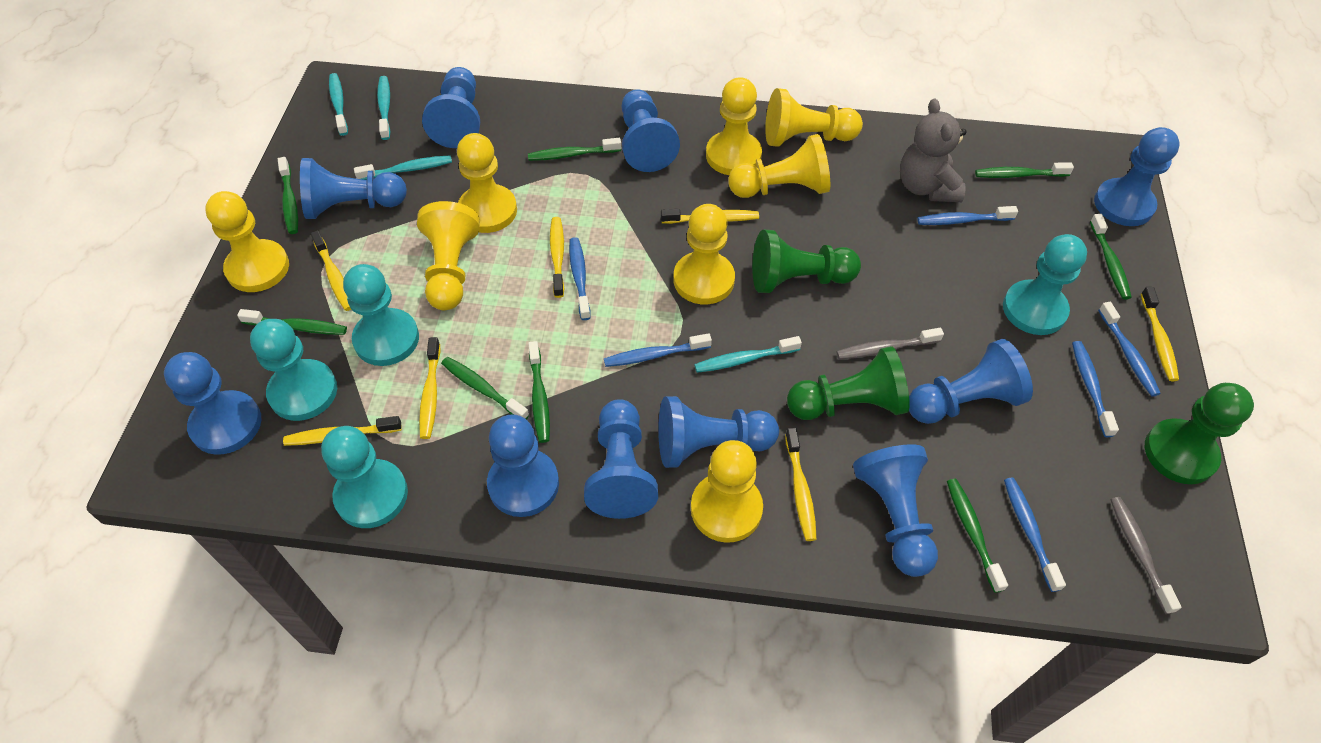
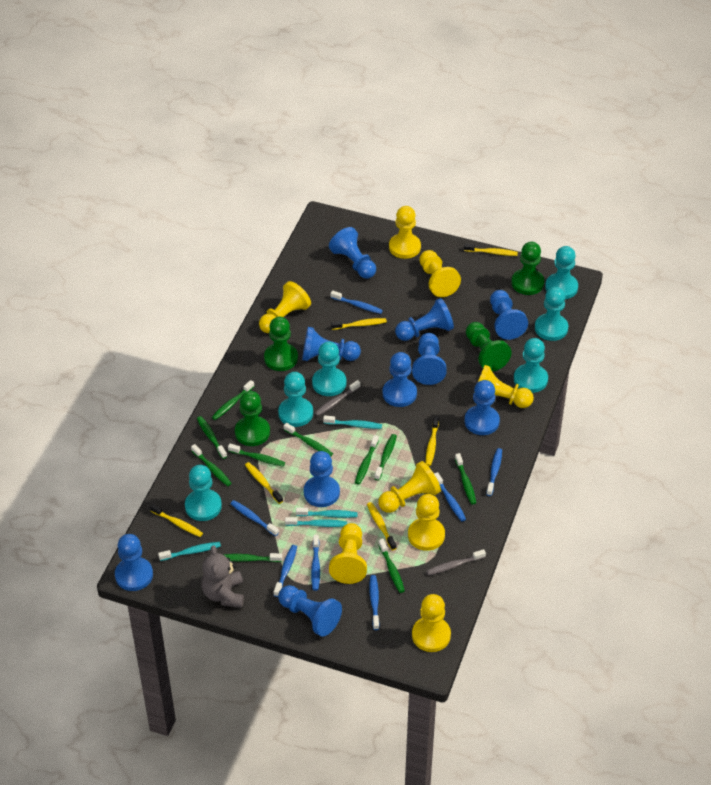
blue toothbrush: [569,237,591,320] [604,333,712,367] [917,206,1018,225] [1004,478,1066,592] [1072,341,1119,437] [1098,302,1161,397] = 6 -> [230,500,279,536] [274,545,297,597] [311,535,320,591] [331,291,383,314] [369,575,380,630] [434,472,466,522] [486,448,502,496] = 7
green pawn: [752,230,861,293] [787,346,910,420] [1145,383,1254,484] = 3 -> [235,391,270,446] [264,317,298,371] [466,322,511,371] [512,242,544,295] = 4
green toothbrush: [237,309,347,335] [278,157,298,234] [441,357,529,419] [528,138,621,161] [528,341,550,443] [947,479,1008,593] [975,162,1074,178] [1090,214,1132,300] = 8 -> [191,444,232,486] [197,416,227,459] [212,380,255,420] [224,553,282,562] [228,444,285,467] [283,423,333,457] [355,435,379,484] [374,434,397,481] [378,539,405,593] [455,453,476,505] = 10
turquoise pawn: [250,319,337,421] [321,426,408,528] [343,264,419,366] [1003,234,1087,335] = 4 -> [185,465,222,521] [278,372,313,427] [312,341,346,396] [514,338,548,393] [535,287,568,341] [545,246,578,299] = 6
yellow toothbrush: [283,416,402,446] [311,231,352,311] [419,337,440,439] [550,217,564,298] [661,209,759,224] [785,428,817,541] [1141,287,1179,381] = 7 -> [150,504,203,537] [245,462,283,504] [331,318,387,330] [367,502,397,550] [426,416,439,466] [464,243,518,256] = 6

